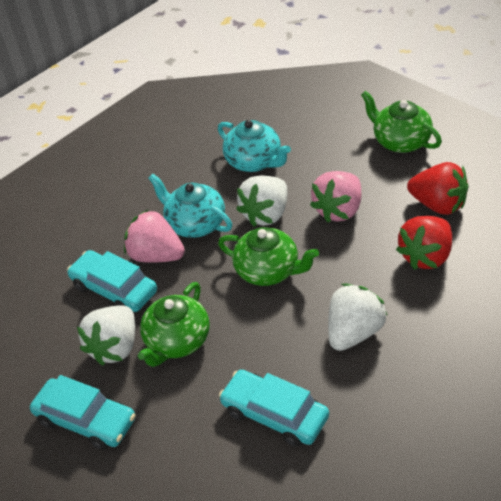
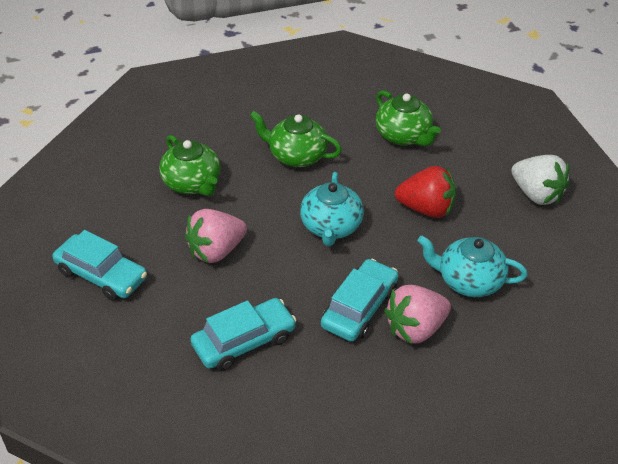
red strawberry: [396,216,452,270] [407,162,468,215] = 2 -> [395,166,456,218] = 1
white strawberry: [77,305,135,366] [236,176,287,227] [328,284,388,351] = 3 -> [511,155,570,205] = 1

